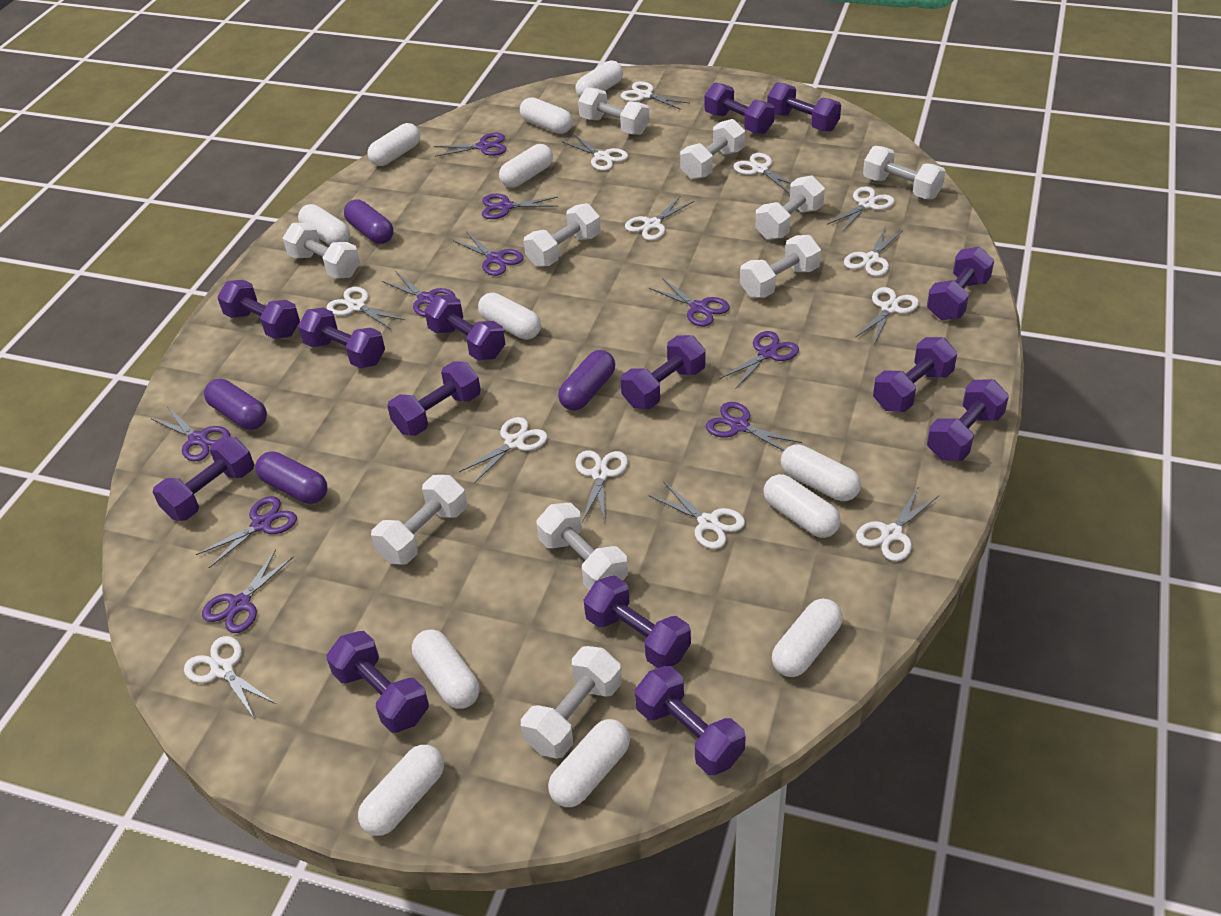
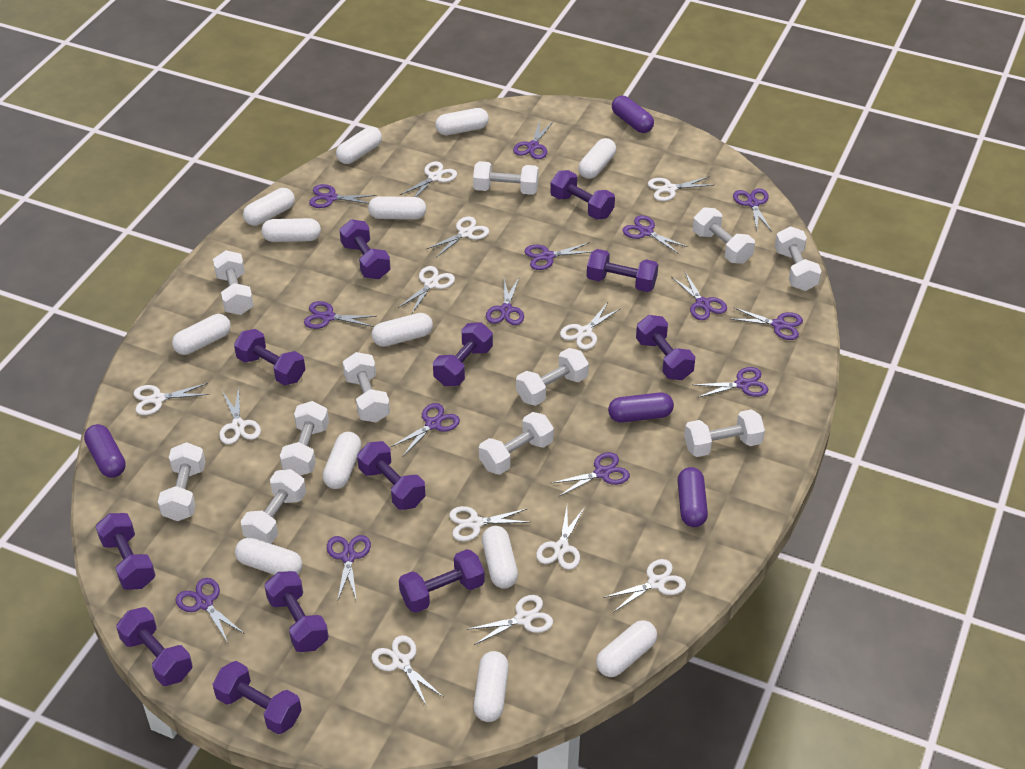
purple dumbbell: [153,437,254,521] [217,280,300,339] [298,308,385,368] [326,631,429,733] [387,361,481,436] [425,295,505,361] [584,576,691,668] [621,335,705,409] [635,666,746,775] [705,82,775,134] [767,82,841,132] [873,337,957,412] [927,247,994,320] [927,379,1009,461] = 14 -> [96,513,156,590] [116,607,193,686] [212,661,302,734] [234,329,305,385] [264,571,329,652] [339,219,391,279] [357,441,425,510] [399,549,485,613] [433,322,493,386] [550,170,615,220] [587,249,658,292] [636,315,695,380] = 12
purple scissors: [152,406,230,461] [196,496,297,568] [202,549,294,633] [382,271,456,317] [434,133,507,157] [453,232,524,276] [482,194,558,219] [649,278,730,326] [706,402,802,451] [720,331,799,388] = 10 -> [176,578,245,643] [304,301,377,329] [309,184,377,208] [327,535,371,602] [391,403,460,457] [486,278,524,325] [513,120,553,159] [524,242,593,270] [550,452,630,497] [622,215,688,254] [672,272,727,320] [693,367,769,398] [731,307,803,340] [733,188,772,232] = 14
white capsule: [298,204,350,245] [358,745,444,836] [368,123,420,166] [412,629,480,709] [478,293,541,340] [499,144,553,188] [520,97,573,134] [548,719,630,807] [576,61,623,97] [763,474,841,538] [772,598,843,677] [781,444,861,501] = 12 -> [172,314,231,355] [235,537,302,575] [243,188,295,226] [261,218,321,242] [323,432,361,489] [336,127,382,164] [368,196,426,220] [371,313,433,347] [435,108,489,135] [474,651,509,722] [482,526,518,588] [578,138,616,179] [596,620,657,677] = 13
white dumbbell: [283,223,360,279] [371,475,467,565] [521,646,622,759] [524,203,601,267] [536,503,628,590] [578,87,650,135] [680,119,745,180] [740,235,821,298] [755,175,825,240] [863,146,945,199] = 10 -> [158,442,205,521] [213,250,254,315] [241,469,306,544] [280,401,329,476] [343,352,390,423] [473,161,539,195] [479,412,554,475] [516,348,589,406] [684,409,765,457] [693,207,755,264] [775,226,821,291] = 11
white scissors: [184,636,276,718] [327,287,405,330] [459,417,548,483] [562,134,628,171] [575,451,628,522] [621,81,689,110] [625,196,694,241] [649,482,745,549] [733,153,792,193] [827,186,895,232] [844,228,903,276] [855,287,919,344] [856,486,939,561] = 13 -> [134,383,210,415] [219,387,261,444] [371,635,443,706] [398,266,455,315] [400,161,457,197] [427,216,489,258] [449,506,531,541] [467,595,553,645] [536,507,585,570] [560,302,621,350] [603,559,686,612] [648,176,714,201] = 12

